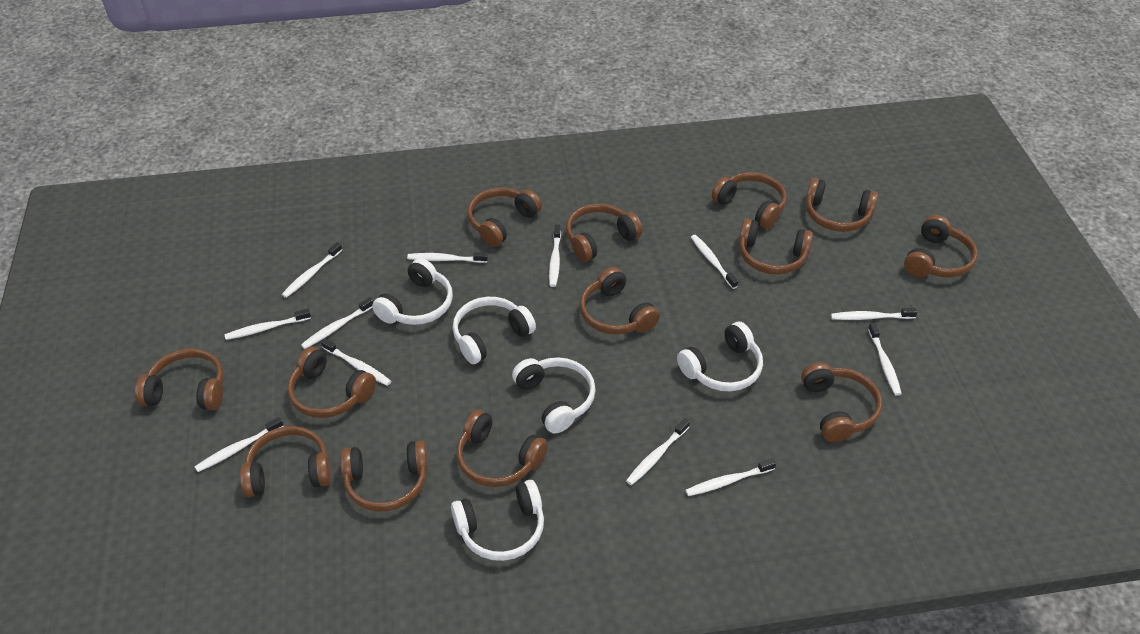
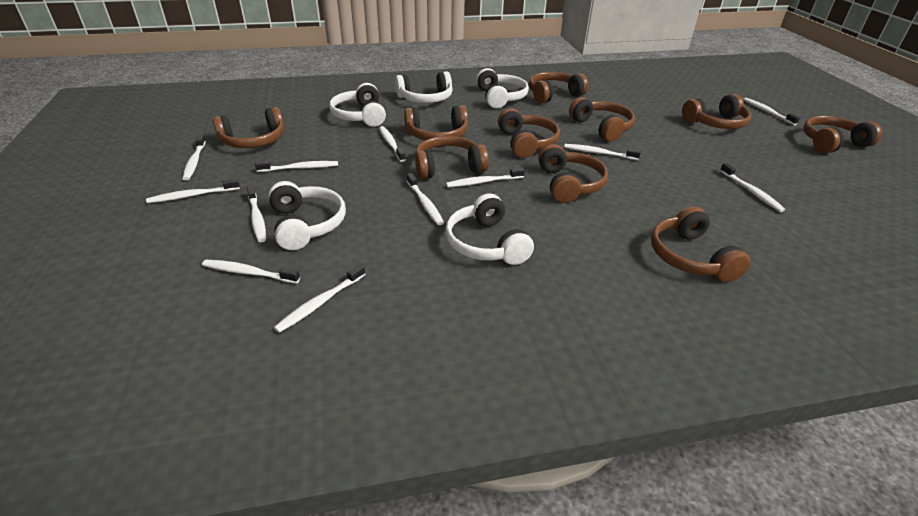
brown headphones: [135,348,224,410] [240,426,331,497] [287,347,376,418] [340,440,428,512] [456,410,548,487] [467,187,542,247] [566,203,643,262] [579,267,660,335] [712,172,787,229] [739,219,813,275] [801,362,882,442] [806,178,878,232] [904,215,978,278] = 13 -> [212,107,284,148] [404,105,468,141] [415,136,489,179] [498,108,560,158] [529,72,589,103] [538,144,608,203] [569,97,635,142] [651,206,751,282] [682,94,751,129] [803,115,882,154] = 10

